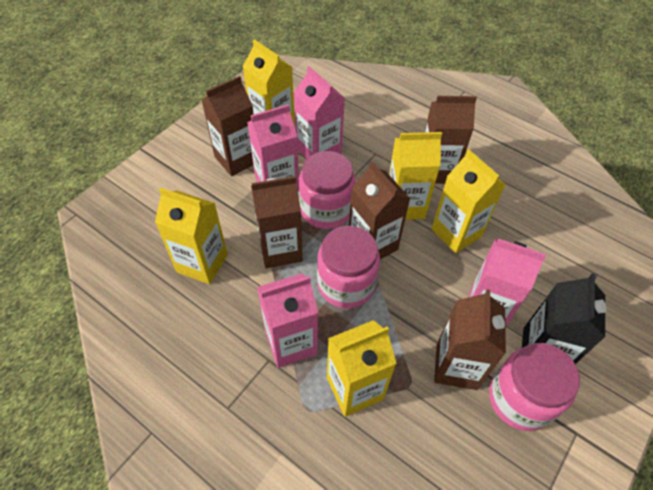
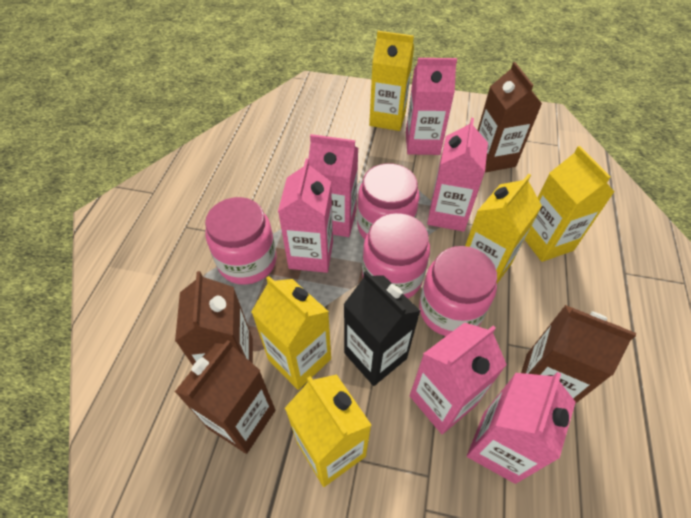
brown carton: [202,76,254,176] [251,176,303,268] [349,161,410,259] [425,96,477,184] [434,289,506,390] = 5 -> [175,271,253,365] [175,340,275,454] [478,62,542,172] [521,305,636,404] = 4
pink carton: [247,104,299,192] [257,273,318,368] [294,66,345,159] [469,239,547,327] = 4 -> [278,159,333,273] [308,134,358,237] [406,58,457,155] [410,322,507,434] [427,118,488,232] [467,372,576,484] = 6
pink jar: [299,151,356,229] [317,226,380,308] [489,343,580,431] = 3 -> [205,197,277,285] [357,163,420,239] [362,213,430,298] [419,246,497,336] = 4

